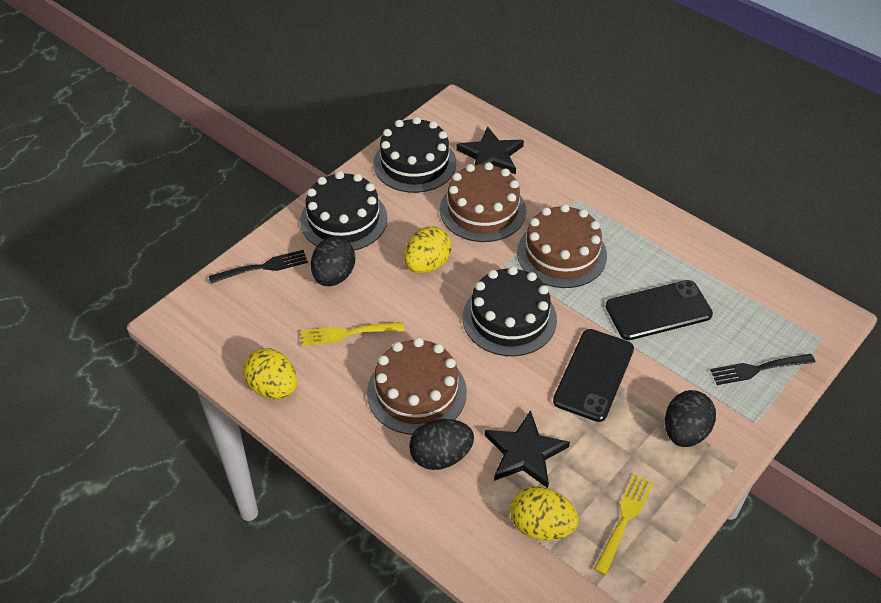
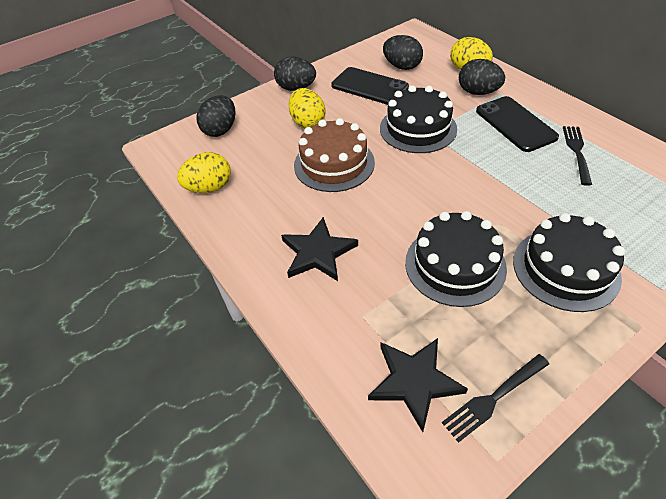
black egg: [311,237,355,286] [409,419,474,470] [665,390,716,447] = 3 -> [197,95,235,137] [274,56,316,91] [383,35,423,70] [459,59,505,95] = 4
brown cake: [367,338,467,435] [440,162,526,242] [517,204,607,288] = 3 -> [294,118,375,192] = 1
yellow fork: [301,322,404,346] [594,474,654,575] = 2 -> none = 0

